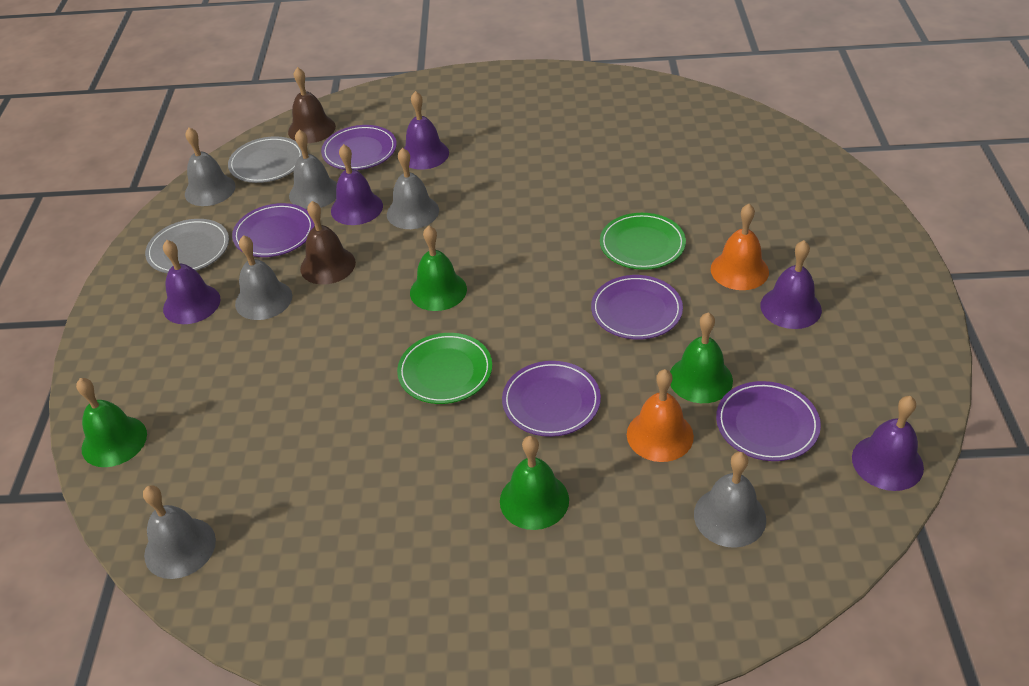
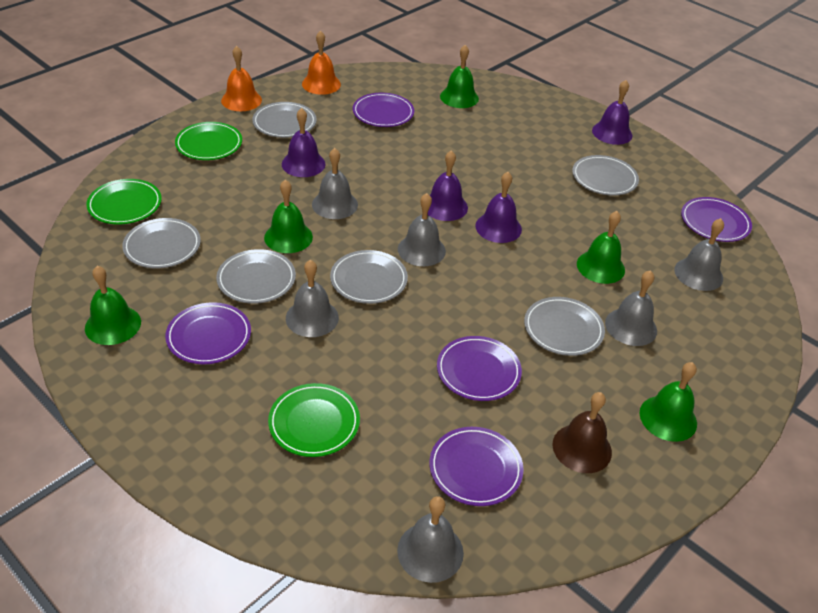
brown bell: [288,67,336,143] [300,201,356,285] = 2 -> [552,392,612,473] = 1
green bell: [76,378,147,467] [410,226,467,311] [500,436,569,530] [670,312,733,403] = 4 -> [85,266,141,345] [264,180,313,253] [440,45,479,108] [577,211,625,284] [639,362,697,442] = 5
green plate: [397,333,492,404] [600,213,686,270] = 2 -> [86,179,162,224] [175,122,242,160] [268,383,360,457] = 3
grey plate: [145,219,229,273] [228,136,302,183] = 2 -> [122,218,201,268] [216,249,296,304] [252,102,317,138] [330,250,408,304] [524,297,605,356] [572,155,639,196] = 6
purple bell: [163,240,221,324] [331,144,383,225] [404,91,449,170] [760,240,822,329] [852,396,924,491] = 5 -> [282,108,326,177] [428,150,468,221] [475,172,522,243] [592,80,632,145] = 4

